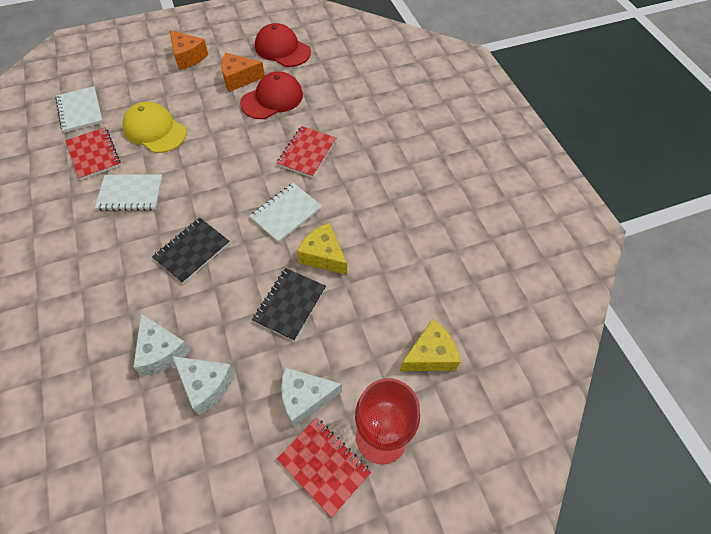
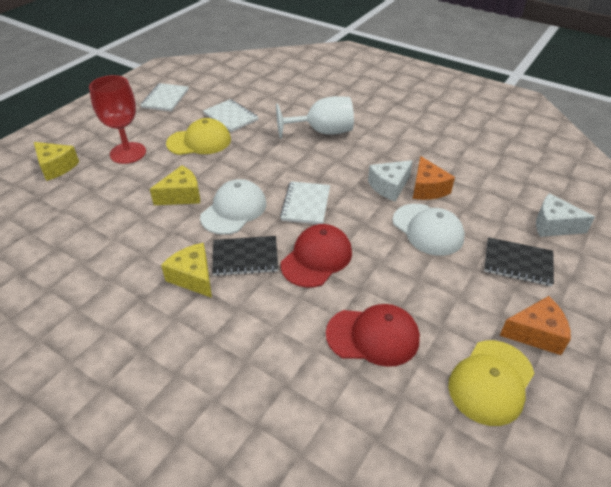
red notebook: [66,127,121,180] [277,126,336,178] [277,418,371,518] = 3 -> none = 0
white cap: none = 0 -> [200,179,267,235] [393,204,465,256] = 2
white cheese: [133,314,191,376] [172,356,235,415] [281,368,342,427] = 3 -> [368,160,413,202] [536,193,595,237] = 2
white goblet: none = 0 -> [276,96,354,139] = 1
yellow cap: [123,102,187,153] = 1 -> [166,118,231,155] [448,340,535,426] = 2
yellow cheese: [297,223,347,275] [400,319,461,371] = 2 -> [34,142,79,181] [150,165,200,205] [161,243,212,298] = 3

